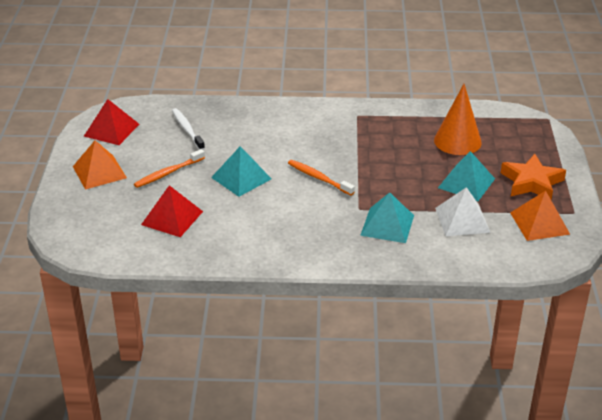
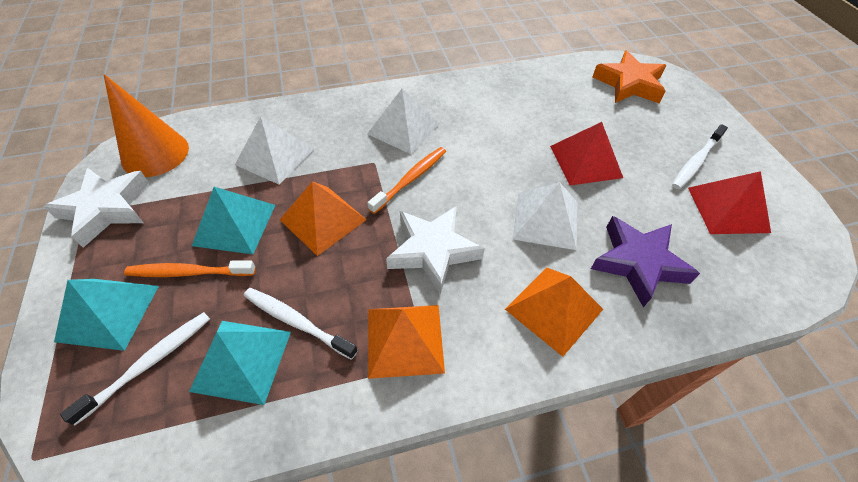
orange pyramid: [73,140,127,190] [510,191,570,241] = 2 -> [280,181,367,256] [368,305,445,379] [505,267,603,357] = 3
purple star: none = 0 -> [591,216,700,307] = 1
white pyramid: [435,187,491,236] = 1 -> [235,116,314,185] [367,89,440,154] [513,182,578,250] = 3
white star: none = 0 -> [43,168,149,248] [386,206,485,295] = 2
white toothbrush: [172,108,205,150] = 1 -> [60,312,210,425] [244,288,358,360] [672,124,728,189] = 3

